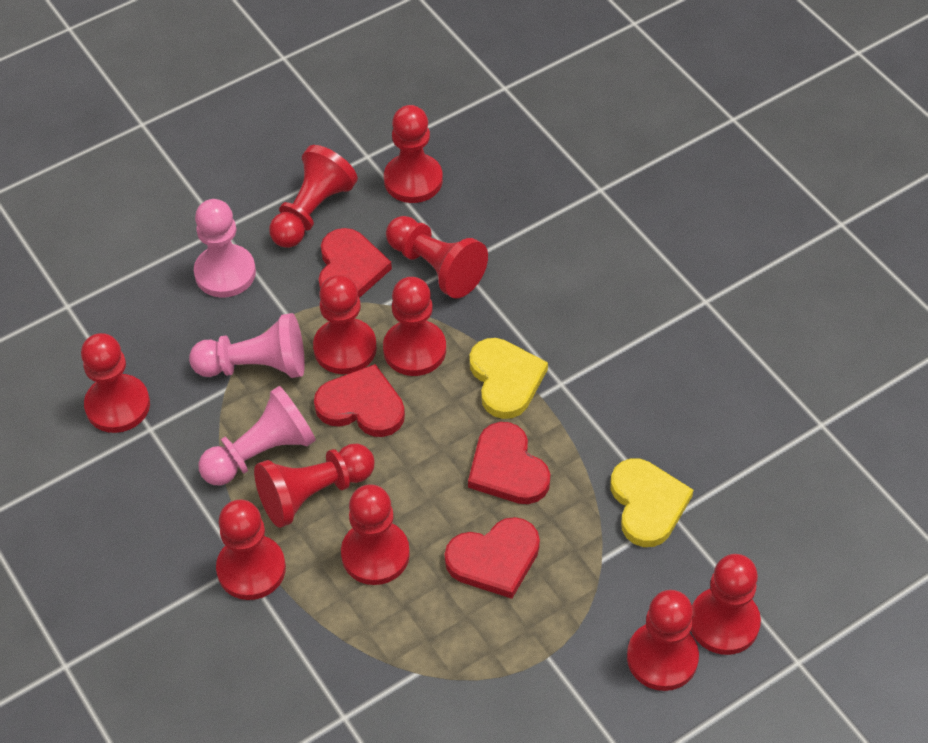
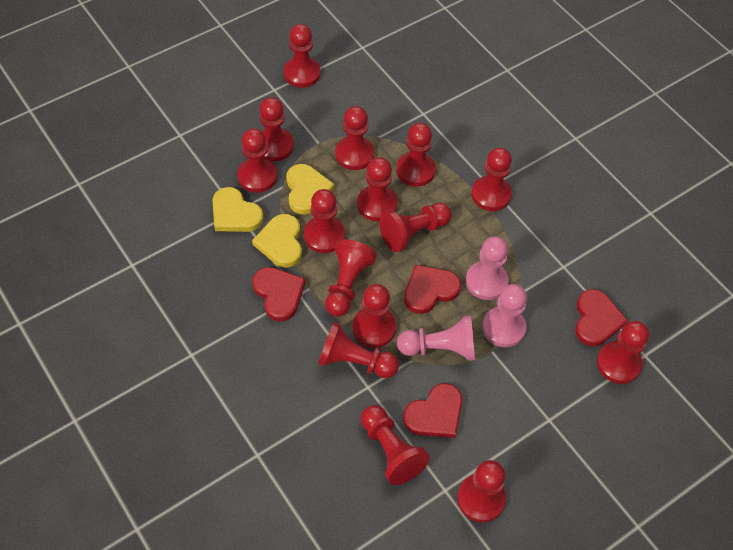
red pawn: [81,333,150,433] [216,500,286,600] [254,444,375,528] [269,145,358,248] [313,275,377,374] [341,484,410,585] [383,277,446,376] [384,105,443,203] [386,216,488,299] [627,590,699,691] [691,554,761,655] = 11 -> [237,128,277,193] [259,97,294,162] [284,24,321,88] [304,189,345,253] [318,322,399,378] [325,239,377,317] [335,106,374,170] [352,284,396,348] [357,157,397,221] [361,405,430,485] [379,203,452,252] [396,123,436,187] [457,460,506,522] [471,147,512,211] [597,321,649,384] = 15
yellow heart: [470,338,548,419] [610,459,693,547] = 2 -> [212,187,264,232] [252,214,302,268] [286,164,334,215] = 3

